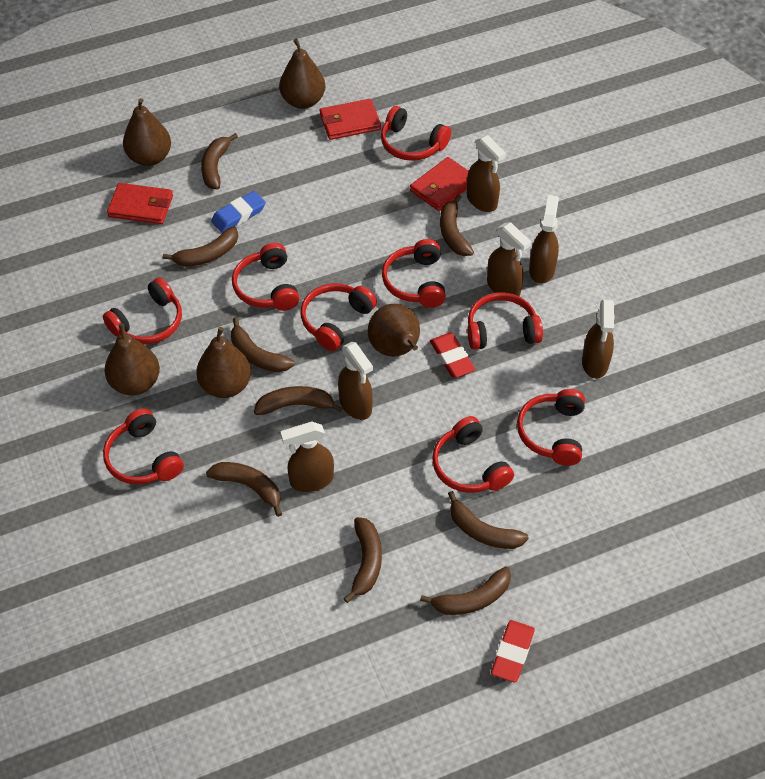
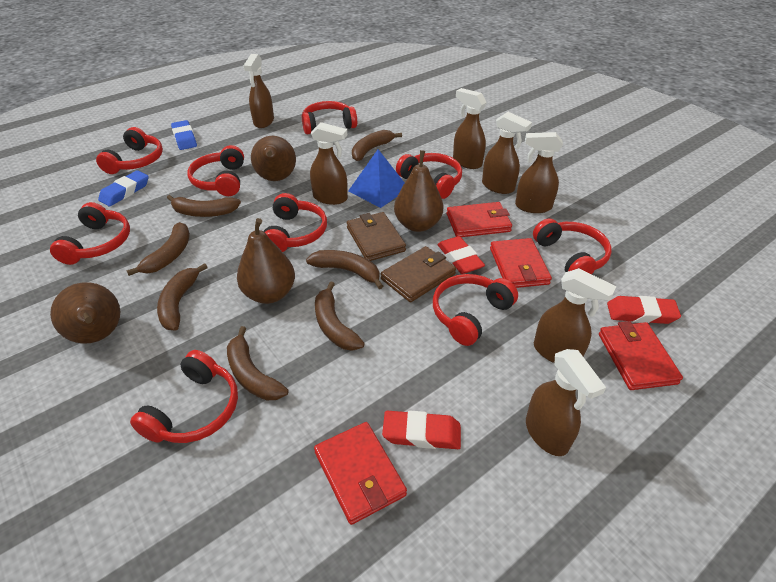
blue eraser: [211,191,266,233] = 1 -> [98,170,149,206] [171,120,197,150] = 2
blue pyramid: none = 0 -> [348,149,405,208] = 1
brown banana: [163,226,238,267] [201,133,238,190] [206,462,282,517] [231,318,294,372] [254,386,343,415] [344,517,382,603] [420,566,511,615] [440,195,474,256] [448,491,529,549] = 9 -> [126,222,190,276] [157,263,208,330] [167,195,241,217] [227,326,288,400] [306,250,383,289] [315,281,365,351] [352,130,402,161] = 7
brown pear: [105,323,160,395] [123,98,171,166] [196,327,251,398] [279,39,325,109] [368,304,420,357] = 5 -> [50,282,120,344] [237,218,295,304] [251,136,296,181] [394,150,443,232] = 4
brown spray bottle: [281,421,334,492] [338,342,373,420] [467,135,506,212] [487,222,531,296] [529,195,559,284] [582,299,615,379] = 6 -> [243,54,274,128] [310,122,348,205] [453,88,487,169] [482,112,532,194] [515,132,563,213] [526,349,606,456] [534,268,616,363] = 7
brown wallet: none = 0 -> [347,212,406,261] [381,246,456,302] = 2
red eraser: [430,333,476,378] [491,620,535,683] = 2 -> [382,410,461,449] [437,236,485,274] [607,296,681,324] = 3
red wallet: [107,183,173,224] [320,99,381,140] [410,157,468,211] = 3 -> [314,422,407,525] [447,202,512,237] [490,238,552,288] [599,321,683,390] = 4

